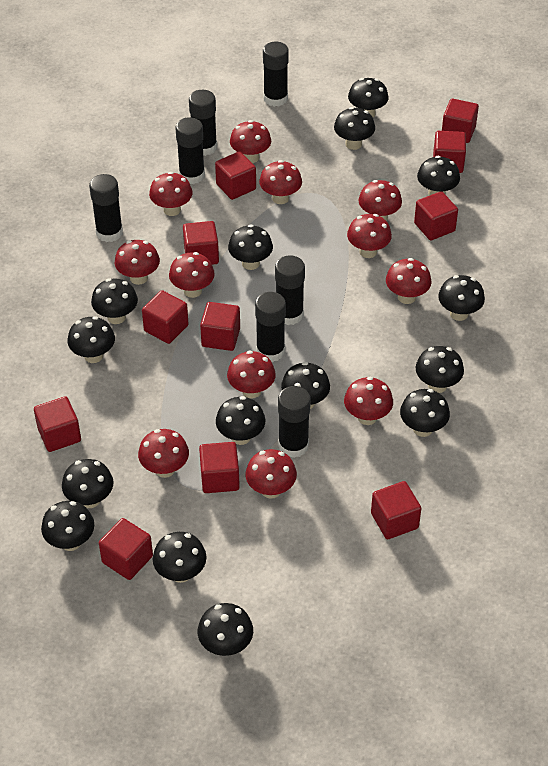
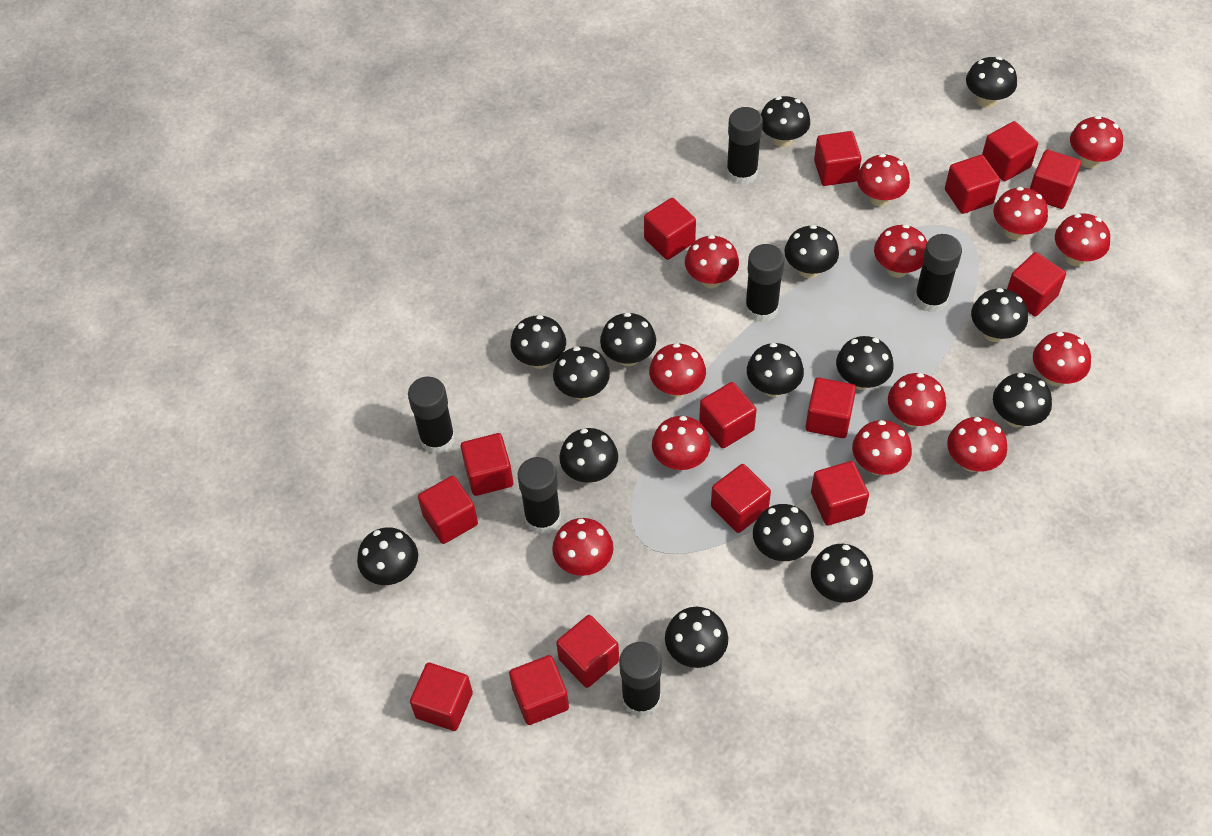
black glue stick: [89,174,123,242] [175,117,205,184] [189,90,217,156] [255,292,286,362] [263,42,289,107] [275,255,305,325] [278,386,311,458] = 7 -> [408,377,455,454] [517,457,561,534] [619,642,662,717] [726,107,763,185] [745,244,785,322] [914,234,962,313] = 6
red cube: [34,396,81,452] [99,518,153,580] [142,290,189,344] [183,221,219,265] [199,442,240,493] [200,302,240,351] [215,151,256,200] [371,481,422,539] [414,191,458,241] [433,131,466,173] [442,99,479,143] = 11 -> [410,663,473,731] [418,476,478,544] [461,433,513,496] [509,655,569,725] [556,615,619,688] [644,198,696,260] [699,382,757,448] [711,464,771,533] [805,378,856,438] [811,461,869,525] [814,131,862,186] [945,155,1000,214] [982,121,1038,181] [1007,252,1066,316] [1030,150,1081,209] = 15
red mushroom: [115,240,160,285] [138,429,189,478] [149,172,192,216] [169,252,215,298] [227,351,276,399] [230,120,271,163] [245,449,297,499] [259,160,302,204] [344,377,393,425] [347,214,392,258] [359,180,402,221] [386,258,432,304] = 12 -> [552,518,613,576] [649,343,706,397] [652,416,711,470] [685,235,739,288] [852,420,912,475] [857,154,910,206] [874,224,927,278] [888,373,946,428] [947,417,1007,472] [993,187,1048,240] [1033,332,1091,386] [1055,213,1110,266] [1070,116,1123,168] = 13

